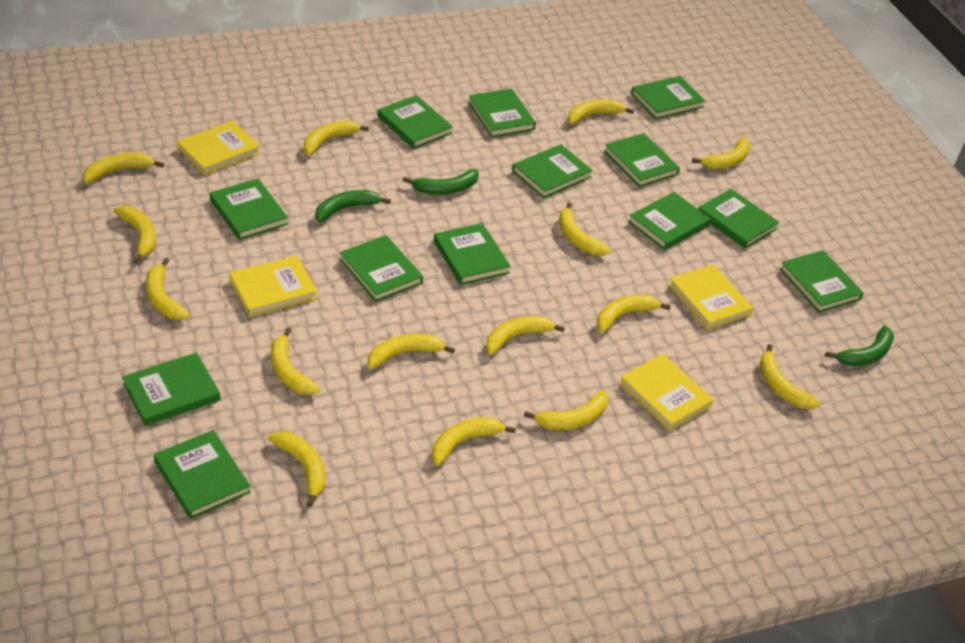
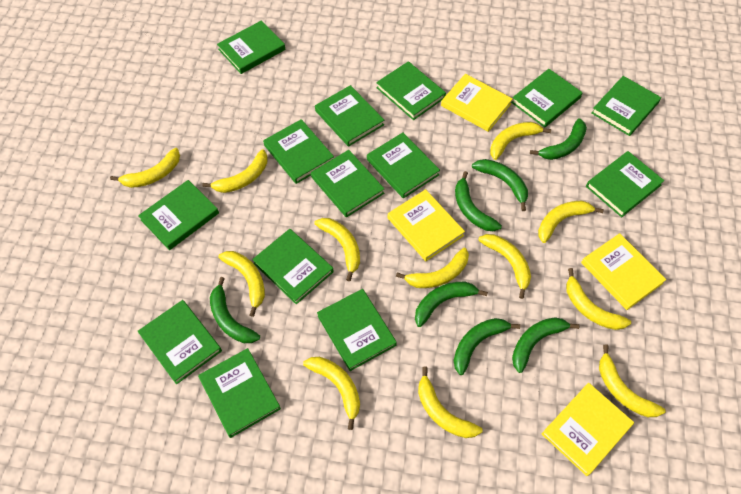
green banana: [315,190,391,223] [403,169,479,195] [825,326,894,366] = 3 -> [210,277,260,343] [415,282,488,327] [454,318,520,375] [455,171,502,231] [472,159,528,211] [512,317,579,373] [530,118,587,160] = 7
green book: [122,352,220,426] [154,430,251,519] [210,178,288,240] [340,235,423,302] [377,95,453,149] [433,223,511,285] [468,88,536,137] [512,144,593,198] [604,133,680,187] [628,192,711,250] [631,76,705,119] [698,189,780,249] [780,250,864,313] = 13 -> [138,180,219,250] [138,300,222,384] [198,348,281,438] [217,20,286,74] [252,229,334,304] [263,119,334,184] [311,150,384,218] [315,85,384,147] [317,289,397,371] [367,132,440,199] [376,61,446,120] [511,69,583,128] [586,151,664,217] [591,76,661,136] = 14
yellow banana: [83,153,164,183] [114,206,156,264] [146,258,190,320] [268,431,325,507] [271,328,320,395] [304,120,369,155] [368,334,455,369] [432,417,516,466] [486,316,565,355] [524,390,609,430] [559,202,611,256] [568,99,634,124] [597,295,671,333] [692,137,751,169] [759,344,820,409] = 15 -> [110,148,180,188] [202,150,267,193] [218,251,265,317] [303,357,360,430] [314,218,360,281] [396,248,469,288] [418,366,483,438] [478,234,531,299] [490,122,551,160] [538,201,603,243] [566,268,631,330] [599,344,666,417] = 12

